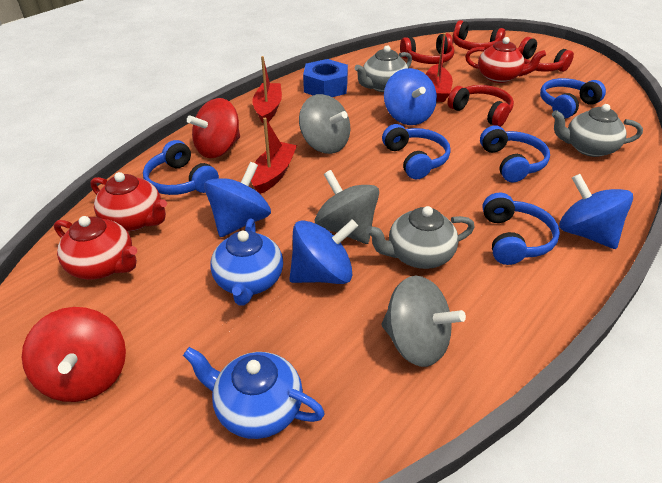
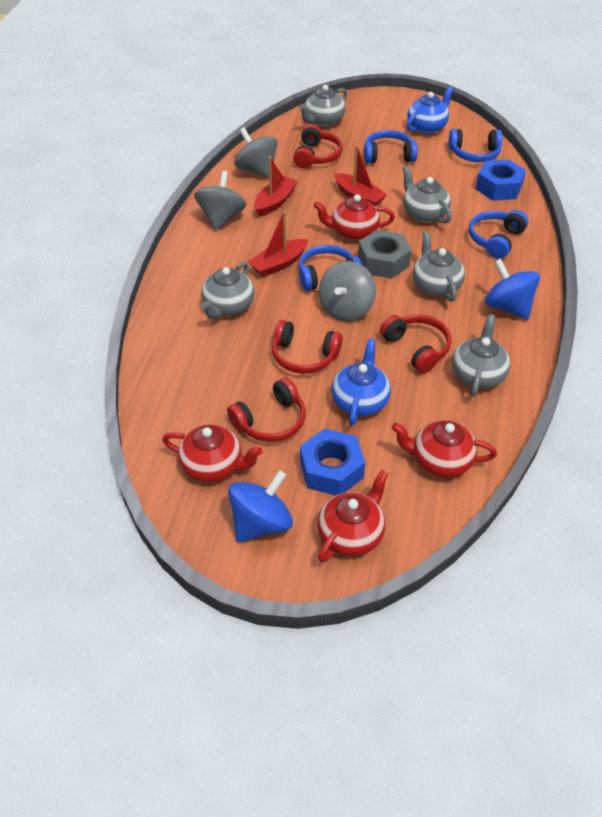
blue headphones: [143,140,219,195] [382,124,451,179] [480,125,550,182] [482,193,560,265] [540,78,606,119] = 5 -> [298,245,362,291] [364,130,418,163] [449,129,503,162] [469,210,528,259] = 4
blue nut: [303,59,348,97] = 1 -> [300,428,365,496] [476,159,526,201] = 2
blue spinning top: [204,162,271,237] [289,219,358,284] [384,68,437,125] [559,174,633,249] = 4 -> [228,470,293,542] [485,259,540,320] = 2
grey nut: none = 0 -> [358,230,412,279] = 1
grey teapot: [355,45,412,92] [366,206,475,269] [552,104,643,157] = 3 -> [201,261,255,319] [299,85,347,127] [402,166,452,224] [413,231,465,302] [452,314,510,396] = 5
red spinning top: [22,307,126,402] [187,98,240,158] = 2 -> none = 0
red teapot: [54,216,137,280] [90,172,167,231] [465,37,546,83] = 3 -> [163,424,263,482] [314,194,395,240] [317,470,388,562] [392,420,497,478] = 4

